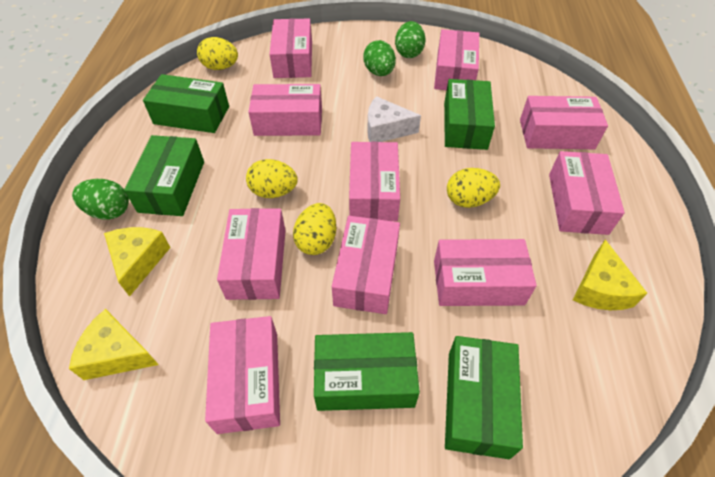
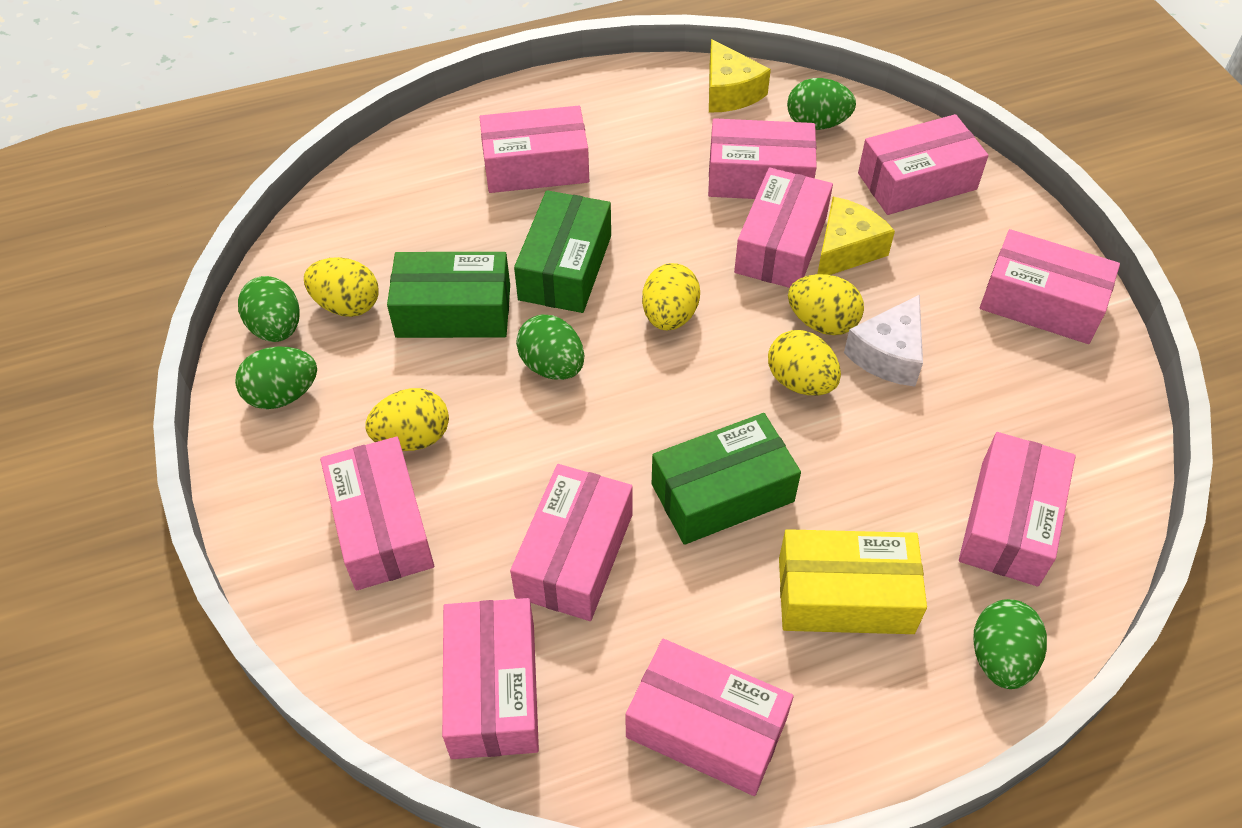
green box: [124,135,204,216] [143,74,229,133] [314,332,420,411] [444,79,495,150] [445,336,523,459] = 5 -> [387,252,510,338] [514,190,611,313] [652,413,801,545] = 3
green egg: [72,179,129,220] [363,40,396,76] [395,21,426,58] = 3 -> [235,347,317,409] [238,276,300,342] [516,314,584,380] [787,78,856,130] [973,599,1047,689] = 5
yellow box: none = 0 -> [779,529,927,634] = 1
yellow cheese: [69,309,159,380] [104,227,171,297] [573,239,647,310] = 3 -> [709,39,771,113] [817,197,895,275] = 2
yellow egg: [197,37,238,70] [246,159,298,198] [293,203,336,255] [447,168,500,208] = 4 -> [304,257,379,317] [365,388,449,451] [642,263,700,330] [768,330,841,395] [788,274,864,335] = 5

